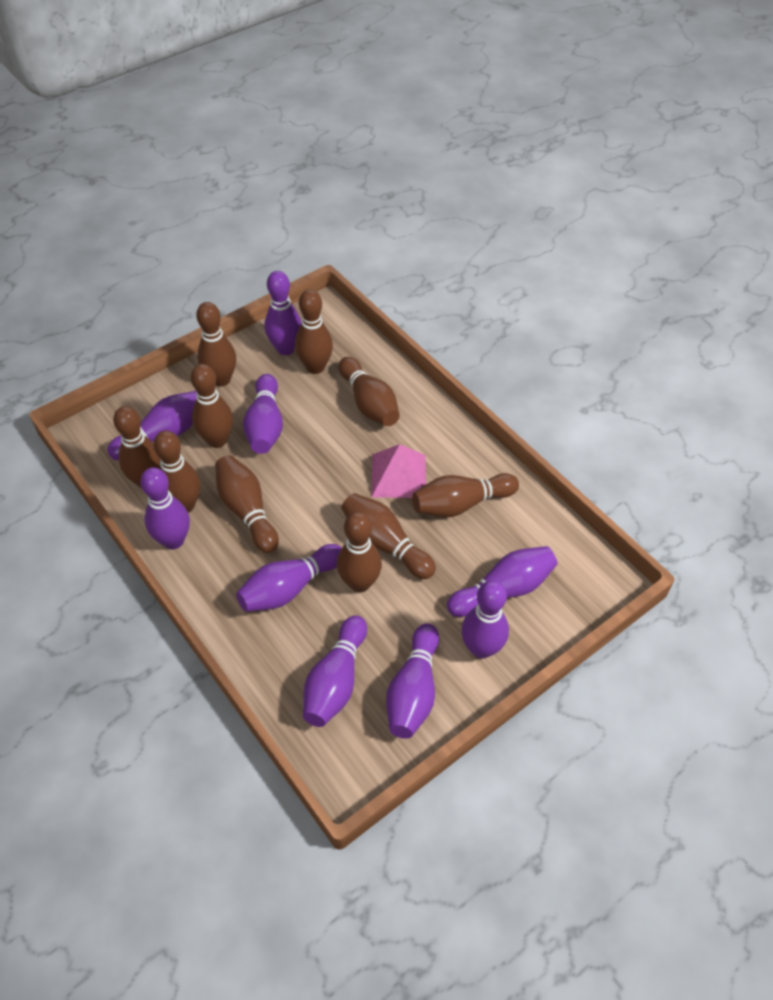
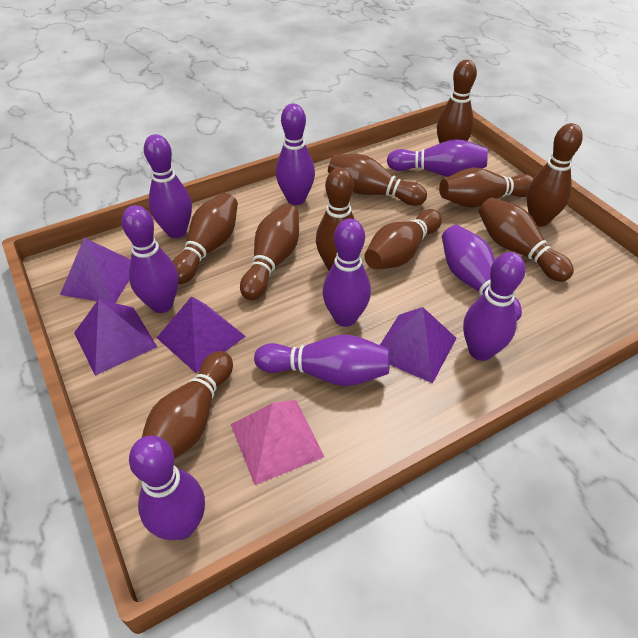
purple pyramid: none = 0 -> [60,238,131,303] [74,299,157,376] [157,296,246,373] [380,307,457,383] = 4

